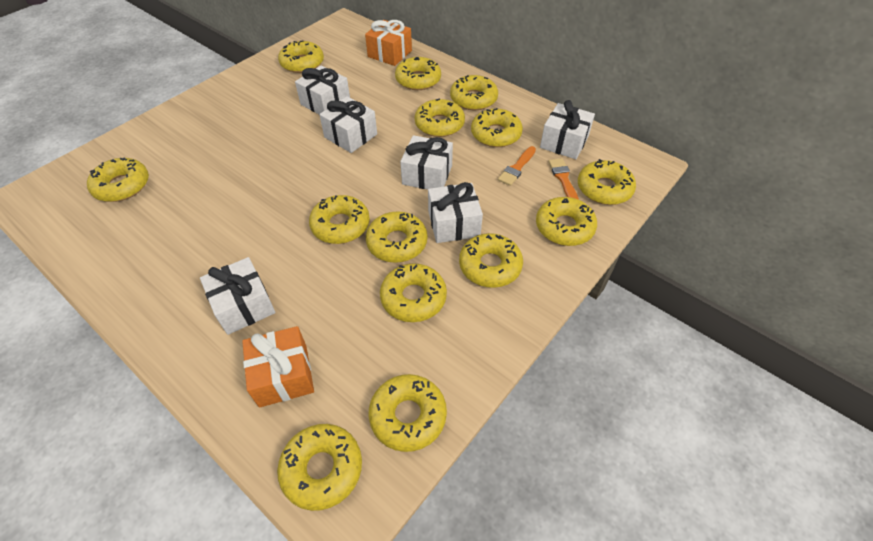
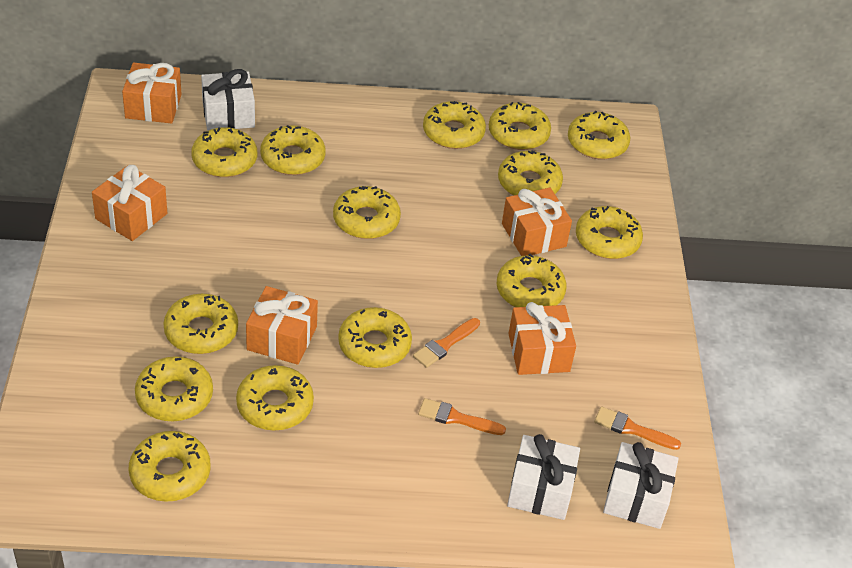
orange brush: [498,146,536,186] [548,158,579,200] = 2 -> [413,318,480,368] [418,398,506,435] [594,407,681,450] = 3
orange gift: [242,326,314,408] [365,20,412,66] = 2 -> [92,165,167,241] [122,63,182,124] [246,286,318,365] [502,188,572,256] [508,302,576,375] = 5
white gift: [200,257,276,335] [295,66,350,114] [319,96,377,153] [400,135,453,190] [428,182,483,243] [540,100,595,159] = 6 -> [201,69,255,131] [507,434,580,520] [603,442,679,529] = 3

